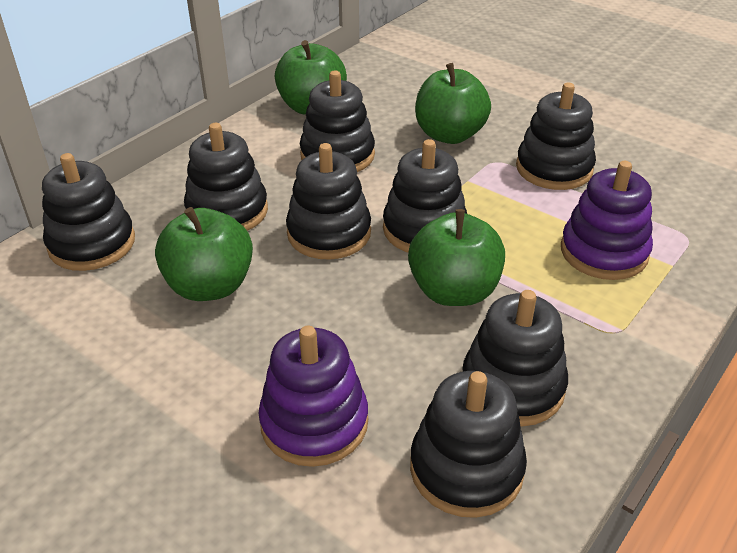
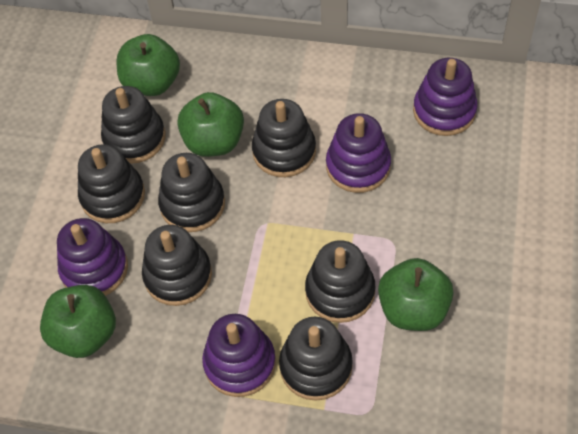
black stacking toy: [42,153,135,271] [184,123,268,231] [286,143,371,260] [300,71,375,172] [383,139,467,252] [410,371,527,518] [462,290,568,427] [516,83,596,190] = 8 -> [78,144,145,223] [101,86,165,164] [142,225,212,306] [158,153,225,232] [252,99,316,177] [279,317,353,401] [305,240,375,323] = 7
purple stacking toy: [259,326,368,467] [561,161,653,280] = 2 -> [57,218,128,296] [202,314,276,397] [326,113,391,193] [413,58,478,136] = 4

